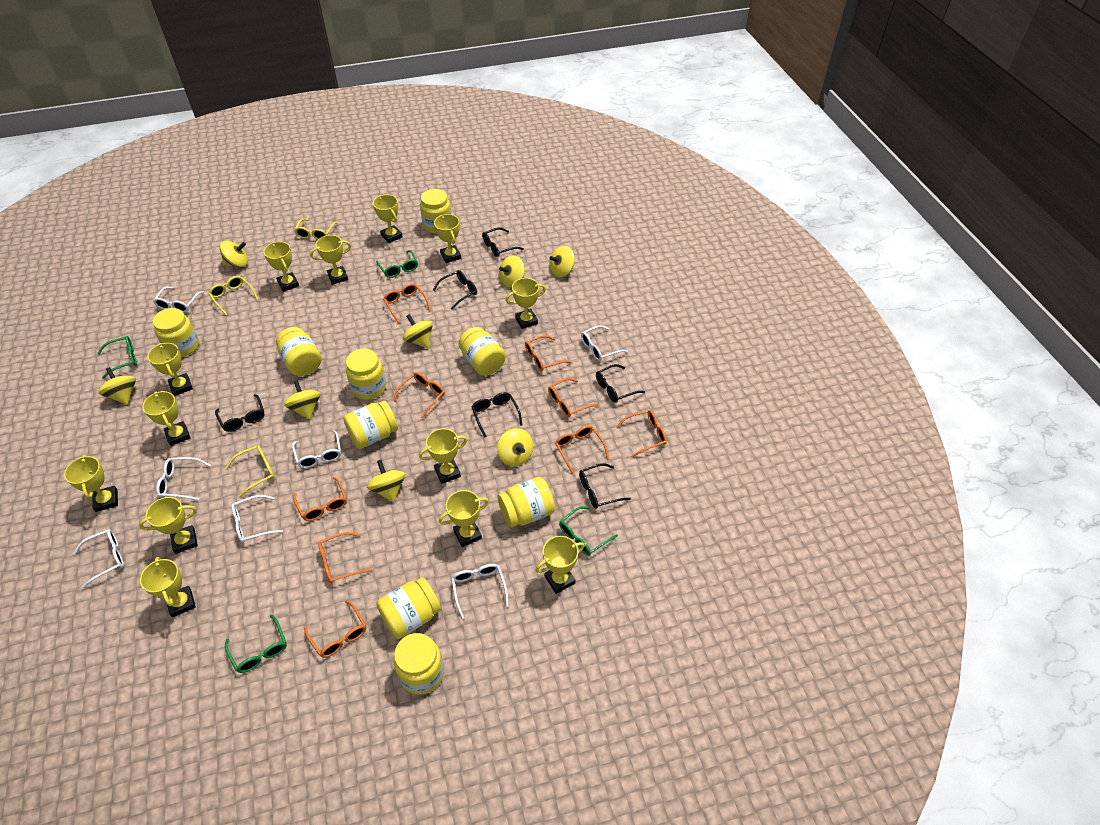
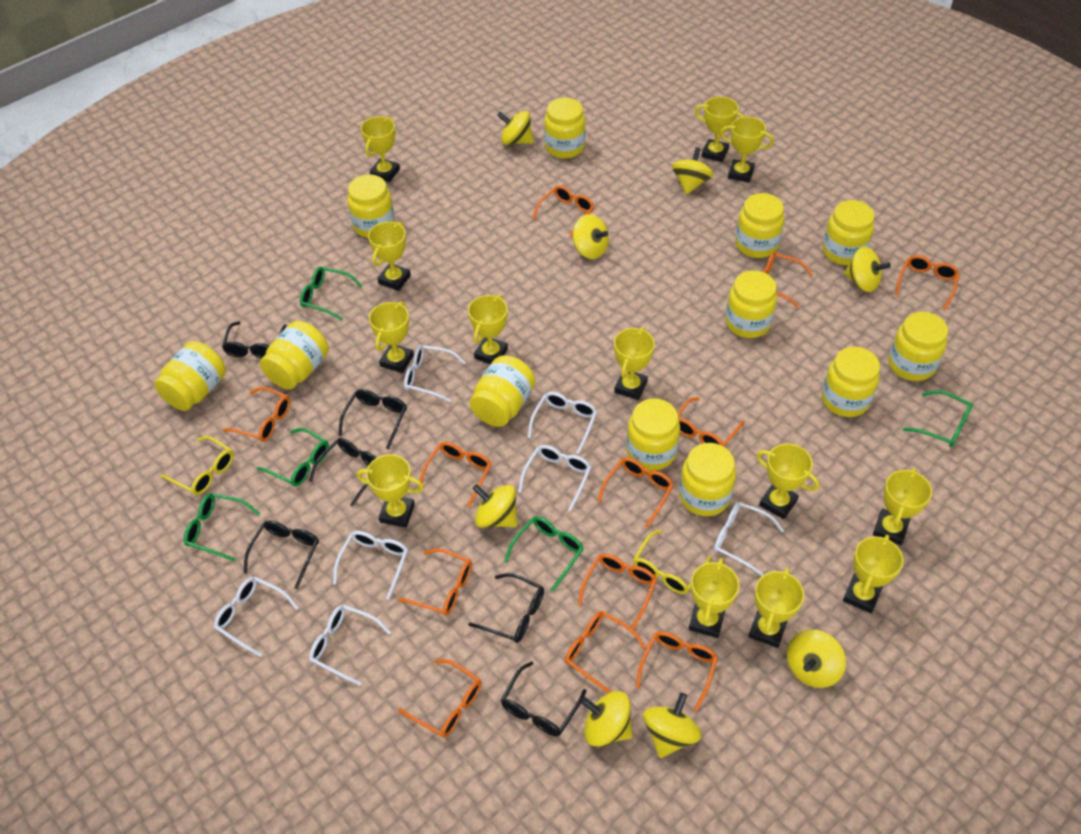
green glasses: [97,336,137,379] [225,614,287,673] [376,250,418,278] [559,506,618,556] = 4 -> [184,493,260,562] [257,428,329,487] [300,267,363,320] [504,516,584,592] [903,390,973,447] = 5
orange glasses: [293,477,347,521] [304,600,366,658] [318,532,372,583] [383,284,431,323] [393,372,445,419] [525,335,572,371] [548,378,598,417] [555,425,609,474] [617,410,667,457] = 9 -> [222,387,290,442] [398,548,472,615] [398,659,482,738] [420,442,492,508] [532,185,594,237] [565,611,646,694] [578,554,657,629] [597,457,674,528] [636,631,718,711] [678,397,744,447] [763,252,813,308] [895,255,960,310] = 12
yellow glasses: [208,276,258,316] [226,445,275,497] [294,219,337,240] = 3 -> [161,436,234,495] [633,529,711,594] = 2
yellow jar: [153,308,199,357] [276,327,321,376] [343,401,398,449] [346,349,386,400] [376,577,441,639] [393,633,444,695] [420,189,451,233] [458,327,506,376] [498,477,555,528] = 9 -> [154,341,226,411] [260,321,329,390] [347,174,395,238] [470,355,535,427] [544,98,585,159] [626,398,680,471] [679,443,736,516] [725,270,777,338] [735,193,784,258] [822,347,880,417] [823,200,875,265] [888,312,948,381] = 12

